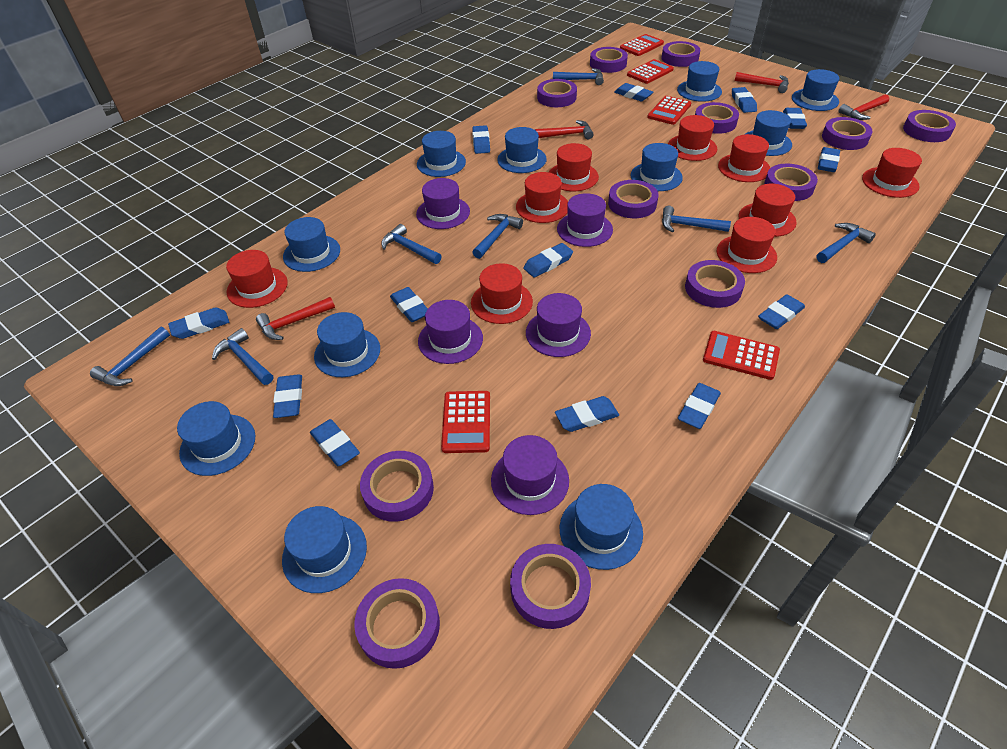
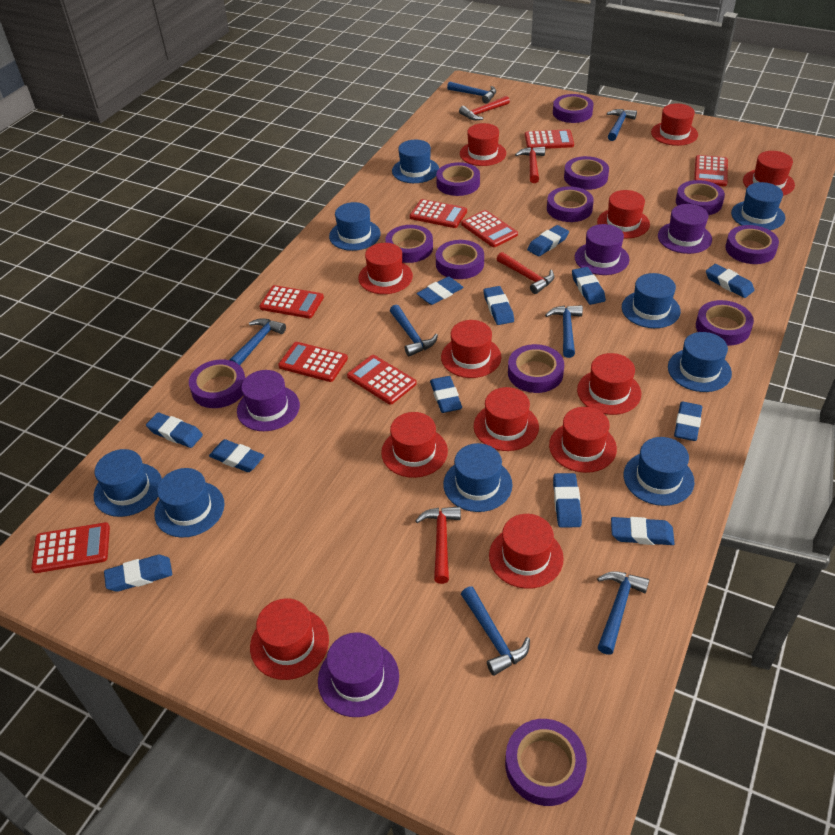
blue eraser: [168,307,229,339] [273,374,302,418] [310,419,360,466] [390,287,428,322] [472,125,490,154] [523,243,573,278] [555,396,619,432] [614,83,653,101] [678,383,721,429] [732,87,757,113] [758,294,805,329] [783,108,807,129] [818,147,840,172] = 13 -> [104,555,172,592] [146,412,203,448] [209,439,264,472] [417,276,464,305] [430,376,462,413] [483,286,514,325] [527,225,569,256] [553,473,582,528] [572,267,606,305] [611,517,675,545] [674,401,702,441] [706,264,755,298] = 12
blue hat: [177,401,255,476] [282,506,367,593] [283,217,340,272] [314,312,380,377] [417,131,466,177] [497,127,547,173] [560,484,643,570] [630,143,683,191] [677,61,722,102] [746,110,792,156] [792,69,839,111] = 11 -> [94,449,162,517] [154,468,225,538] [329,202,380,251] [392,140,439,183] [443,443,512,512] [622,273,681,328] [624,437,695,506] [668,332,732,392] [731,182,785,230] = 9
purple hat: [416,178,470,229] [418,300,483,364] [491,435,569,515] [526,293,591,357] [557,193,613,247] = 5 -> [237,370,300,431] [318,632,399,717] [575,224,629,275] [658,204,712,254] = 4
red calculator: [441,391,490,453] [620,34,664,56] [627,59,674,84] [647,96,691,125] [703,331,780,380] = 5 -> [31,522,110,573] [259,285,324,318] [278,342,348,382] [347,355,417,405] [409,199,467,228] [461,210,518,247] [525,129,574,149] [694,155,728,186] = 8
red hat: [226,250,288,308] [471,263,533,324] [516,172,568,223] [549,143,599,191] [668,115,717,161] [717,217,777,273] [718,134,770,182] [739,184,797,237] [862,148,922,198] = 9 -> [250,598,329,680] [358,243,413,294] [381,412,448,478] [441,320,501,378] [460,123,506,166] [474,387,539,451] [489,514,564,589] [549,407,617,473] [577,353,641,415] [597,190,650,239] [651,103,698,146] [743,151,795,196] = 12

